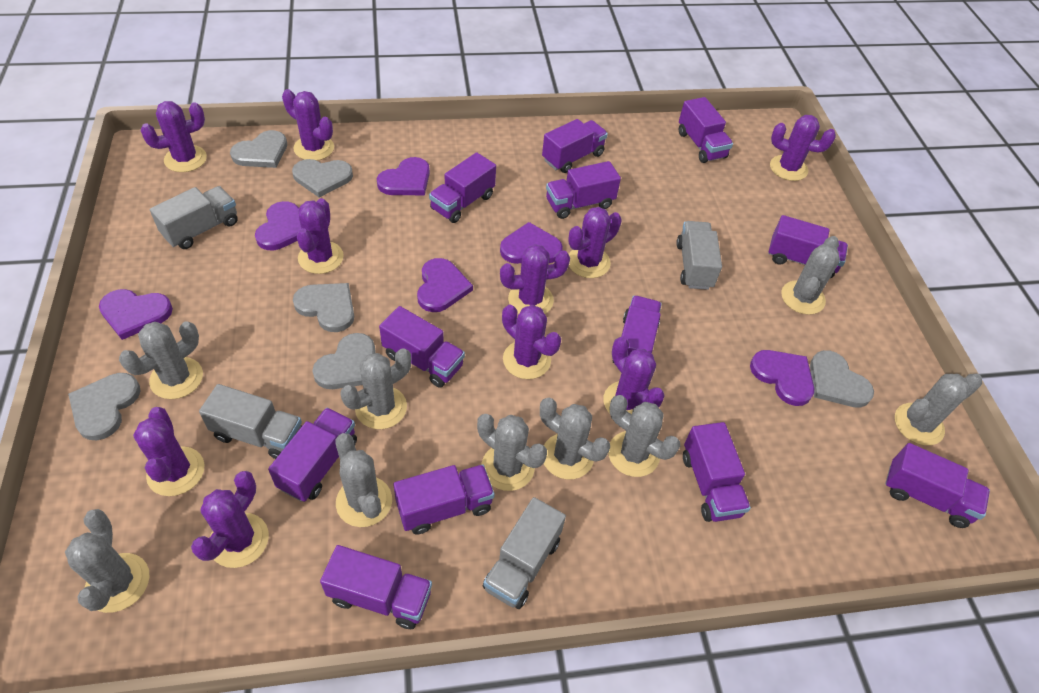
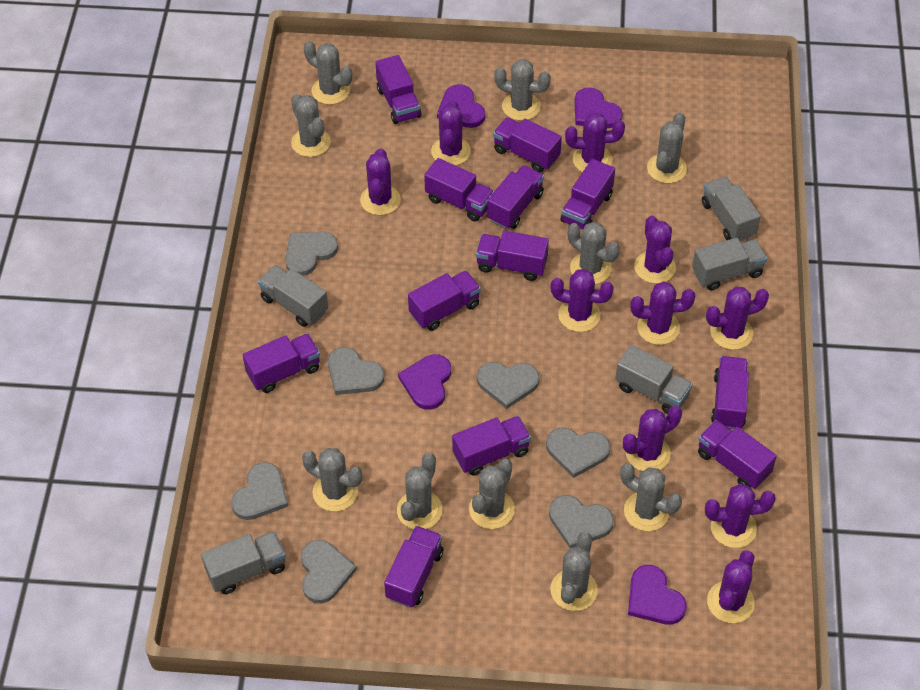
grey cactus: [65,509,149,613] [119,321,203,399] [335,433,392,527] [340,348,411,429] [477,414,547,491] [540,398,610,479] [608,395,680,477] [781,236,840,315] [895,374,982,446] = 9 -> [291,94,331,157] [302,448,363,512] [304,41,352,105] [397,453,443,529] [469,459,515,529] [494,59,551,121] [550,532,598,611] [568,222,620,284] [620,463,682,531] [647,112,687,183] = 10
grey heart: [68,373,141,440] [230,130,287,168] [292,159,353,197] [293,283,354,332] [312,333,376,389] [810,350,874,408] = 6 -> [231,462,288,520] [285,232,338,276] [301,540,357,603] [328,347,384,395] [477,362,540,409] [546,428,610,478] [549,495,614,548] = 7
grey truck: [150,186,238,249] [199,384,302,459] [483,497,566,609] [676,221,722,290] = 4 -> [201,531,286,594] [258,265,328,327] [615,345,693,414] [692,238,767,290] [702,176,761,241] = 5
purple heart: [99,289,173,340] [255,201,301,250] [377,157,430,195] [417,258,473,312] [500,222,563,264] [750,350,814,406] = 6 -> [398,354,451,410] [437,84,485,128] [574,87,622,128] [628,565,687,625] = 4

